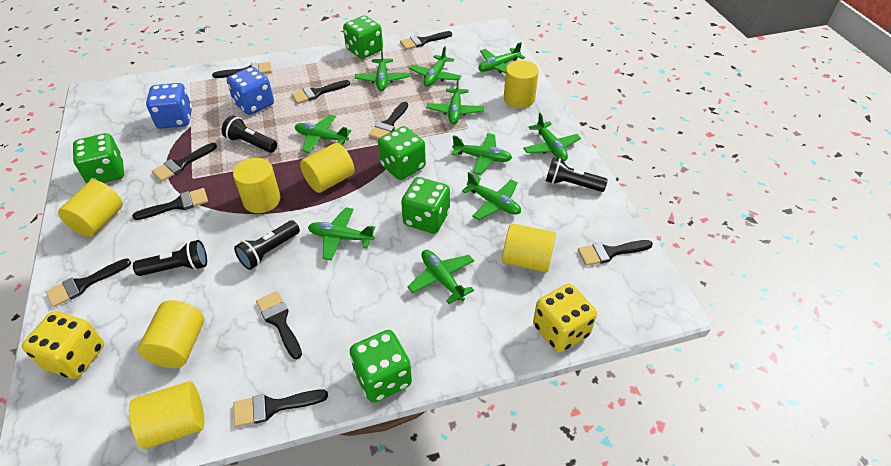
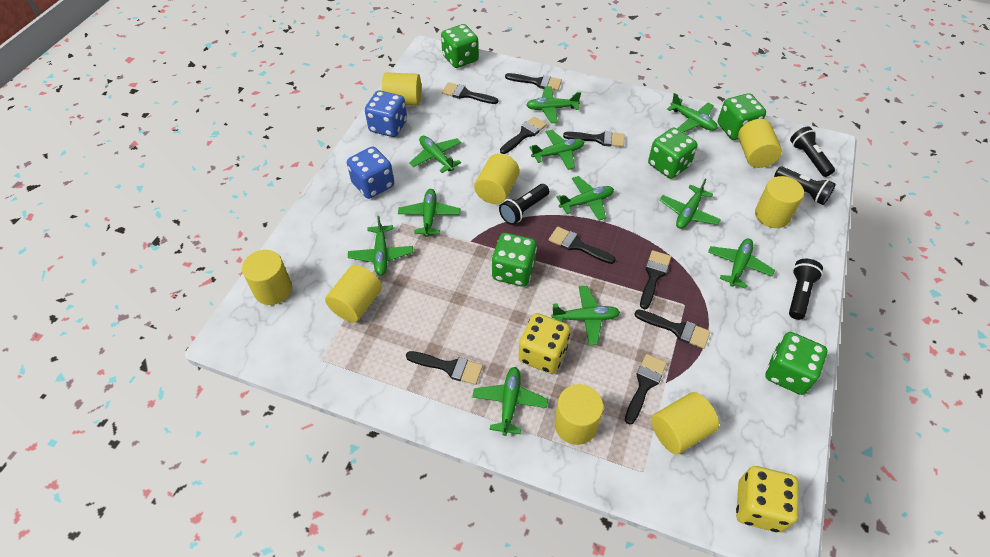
black brush: [46,258,131,307] [132,188,208,220] [152,143,217,181] [212,62,271,78] [234,389,328,427] [256,291,302,359] [291,80,350,104] [369,102,408,139] [400,31,452,50] [578,240,653,266] = 10 -> [406,351,483,385] [442,82,498,104] [500,116,547,154] [505,73,562,91] [549,227,616,264] [563,131,625,147] [625,354,667,425] [634,309,710,349] [640,250,671,309] = 9
green plane: [295,114,351,153] [308,207,375,260] [355,48,409,91] [407,250,474,304] [409,46,461,87] [427,78,484,124] [452,133,512,175] [462,172,521,220] [478,42,525,73] [523,113,581,161] = 10 -> [348,216,413,276] [398,189,460,237] [409,136,461,173] [472,367,548,436] [526,86,581,123] [529,130,584,170] [551,286,620,345] [556,176,614,221] [660,179,721,229] [667,93,718,132] [708,239,775,289] = 11
yellow cylinder: [58,180,123,237] [129,381,204,449] [138,300,204,368] [233,158,280,213] [300,143,355,193] [502,223,556,272] [504,60,539,108] = 7 -> [242,250,292,305] [325,265,382,322] [382,72,421,106] [474,153,520,204] [554,384,603,445] [651,392,719,454] [738,119,782,168] [755,176,804,228] = 8

